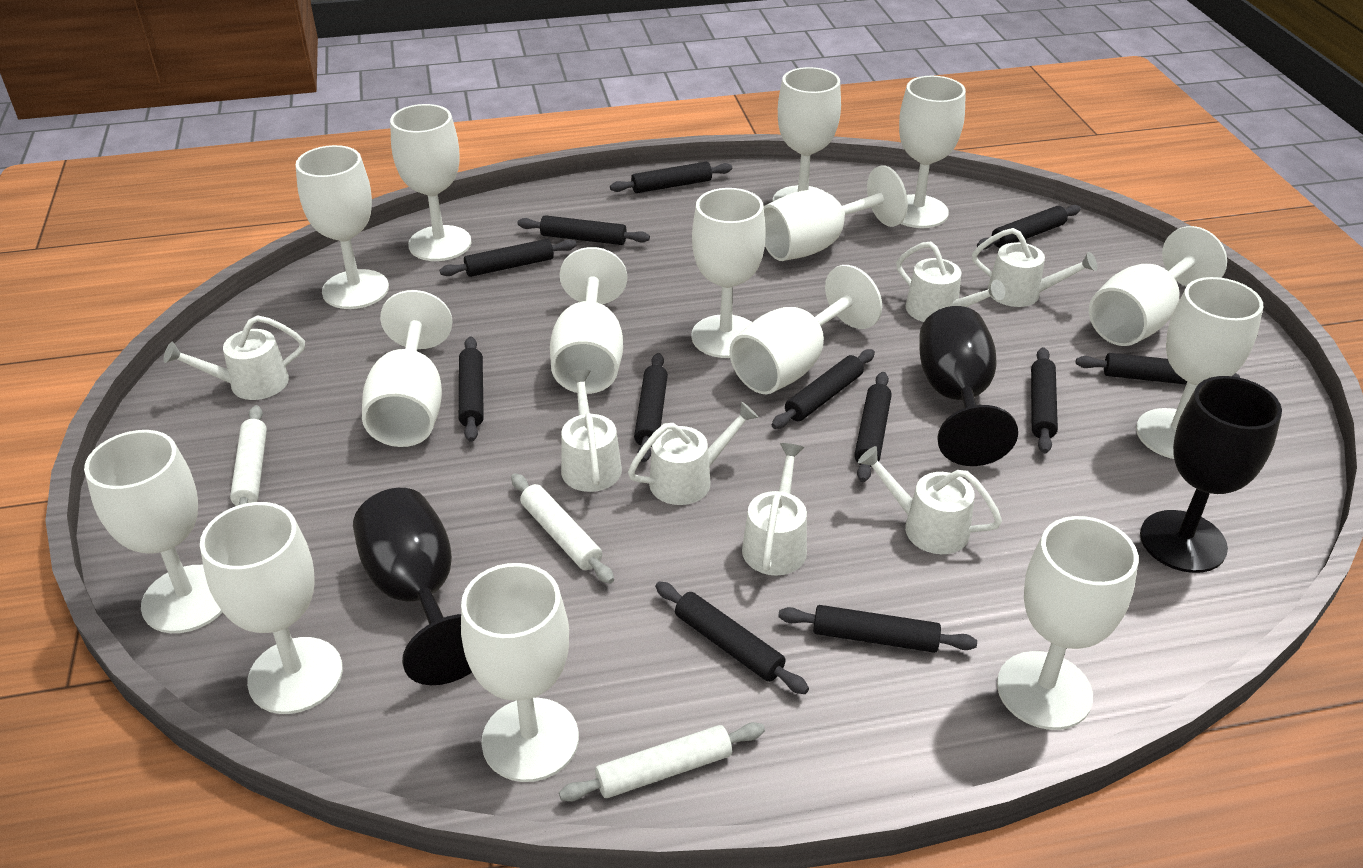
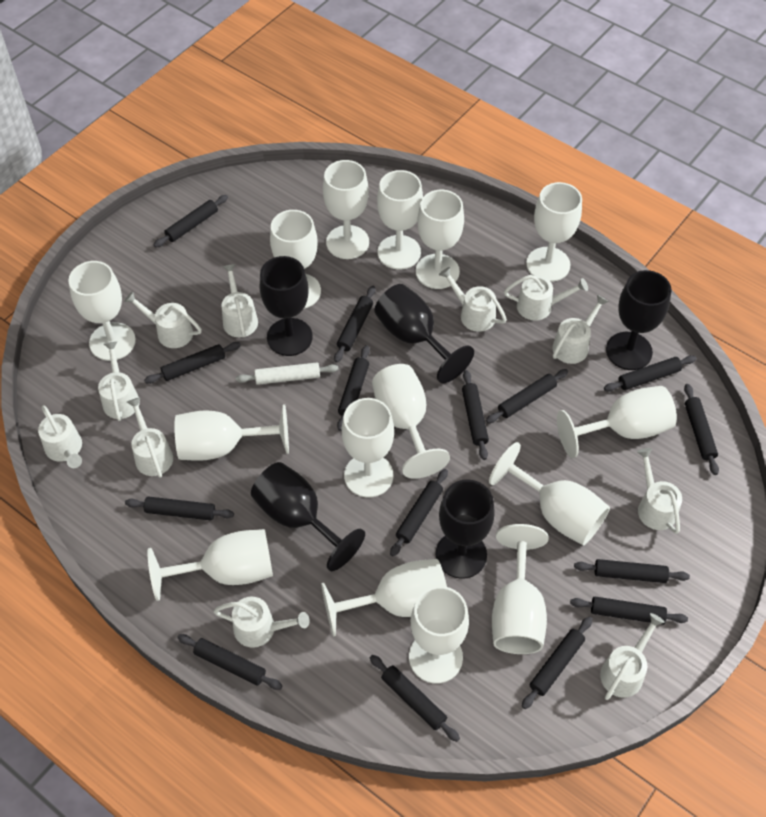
black goblet: [353,488,472,685] [919,306,1018,466] [1140,376,1282,573] = 3 -> [251,462,365,571] [260,256,313,356] [374,284,474,383] [436,480,495,579] [606,270,672,370] = 5
black rolling pin: [440,239,576,277] [459,337,484,442] [517,215,650,245] [610,162,732,193] [634,353,668,462] [655,582,809,694] [772,349,875,429] [778,605,977,653] [854,372,892,482] [977,205,1081,249] [1031,347,1058,453] [1076,353,1240,385] = 12 -> [125,496,234,520] [144,342,241,384] [154,195,228,248] [177,634,282,690] [334,286,376,363] [337,345,370,431] [370,655,460,742] [390,469,448,556] [462,370,489,460] [486,369,568,423] [522,617,592,709] [570,597,688,625] [574,559,690,583] [604,355,696,392] [684,384,719,475] = 15
white rolling pin: [230,405,267,506] [511,474,614,584] [559,722,765,802] = 3 -> [236,362,339,385] = 1
white watering can: [164,315,305,400] [561,370,622,492] [628,401,759,505] [742,443,807,576] [858,446,1002,554] [896,241,1005,322] [972,228,1097,307] = 7 -> [38,405,82,468] [98,342,140,421] [124,291,202,348] [127,397,173,478] [213,597,310,648] [222,264,258,337] [439,267,507,332] [504,275,588,321] [552,295,609,364] [600,613,665,700] [637,448,682,534] = 11

